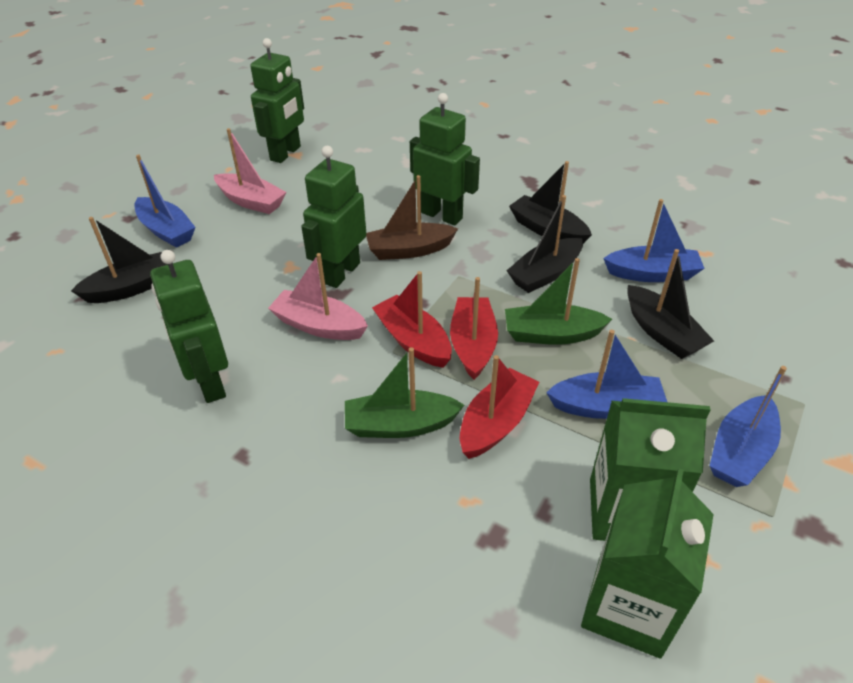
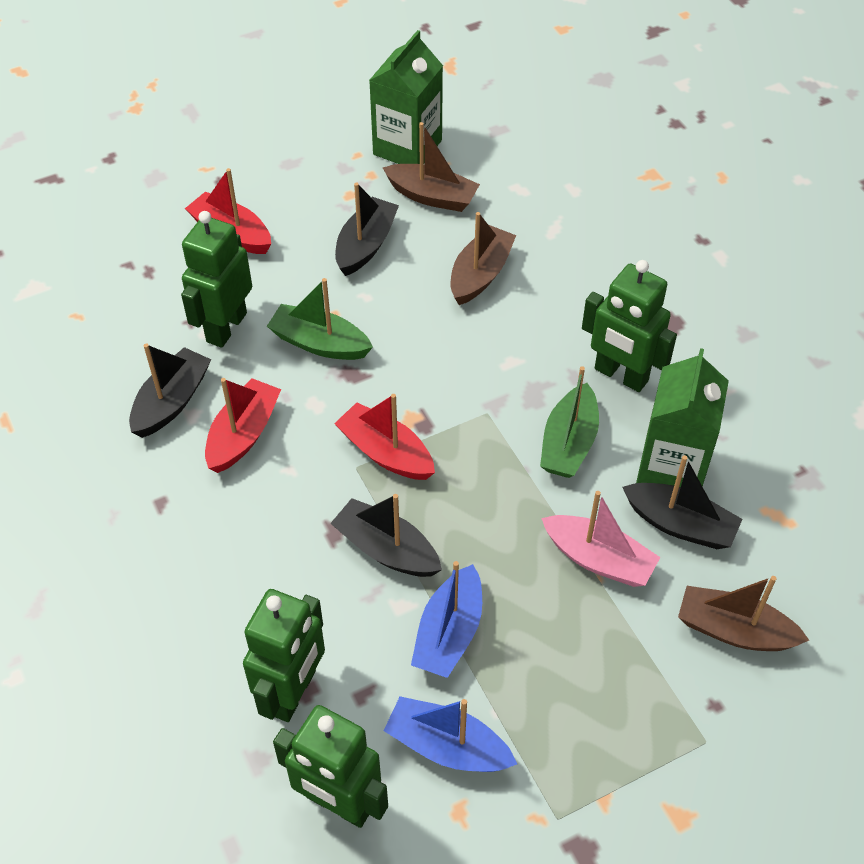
blue boat: [134,155,196,248] [546,330,667,419] [603,199,705,282] [709,366,787,487] = 4 -> [384,696,517,772] [411,561,482,678] = 2
brown boat: [366,175,458,260] = 1 -> [383,122,480,212] [451,212,516,305] [678,576,809,651] = 3
pink boat: [214,128,286,214] [268,253,368,340] = 2 -> [541,491,661,587] = 1

